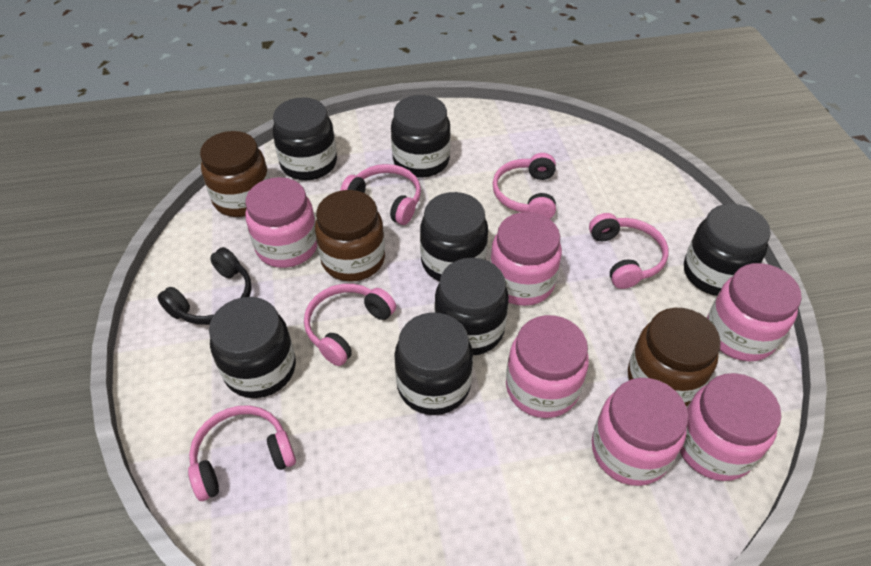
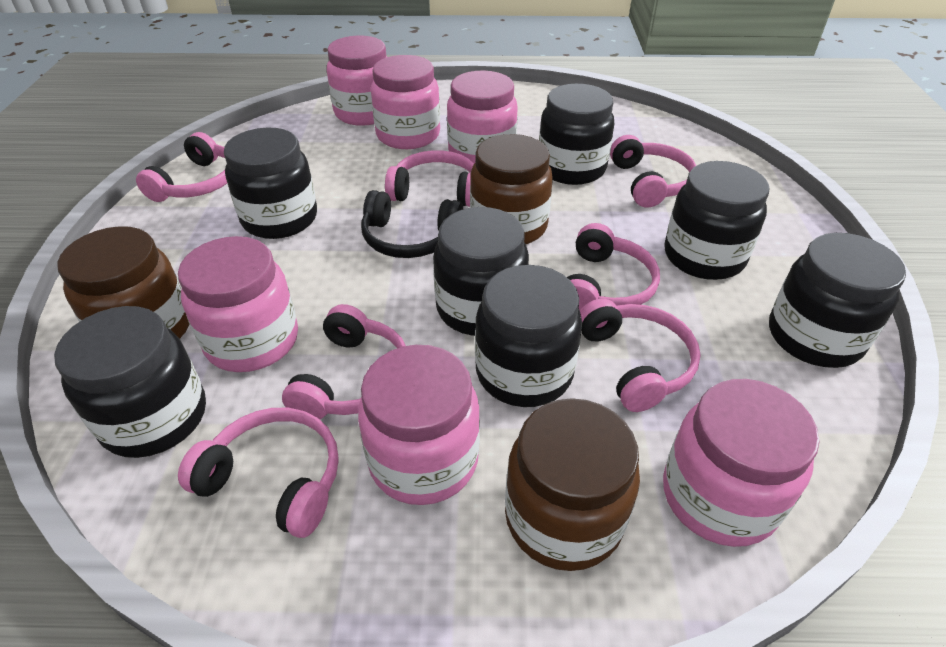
pink headphones: [188,405,296,501] [304,284,396,366] [340,164,421,225] [493,153,556,219] [589,213,668,289] = 5 -> [136,132,227,202] [178,408,339,538] [282,304,406,419] [385,150,474,207] [567,223,660,310] [580,298,701,412] [610,135,696,208] = 7

